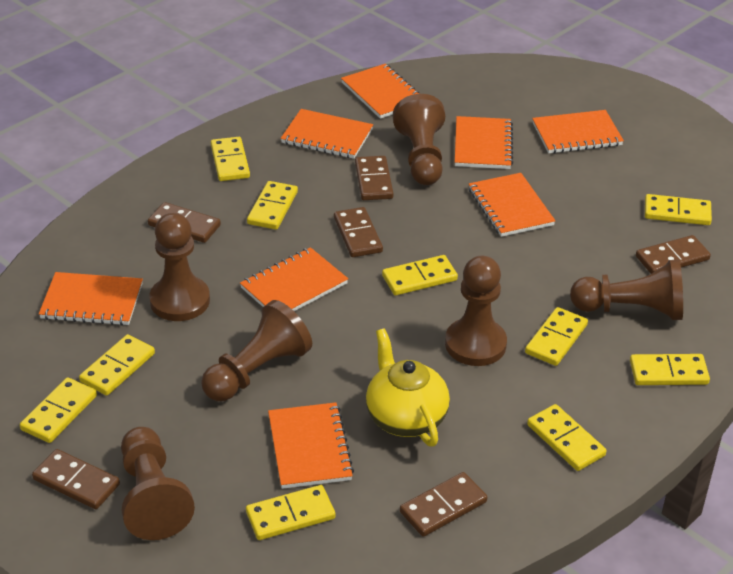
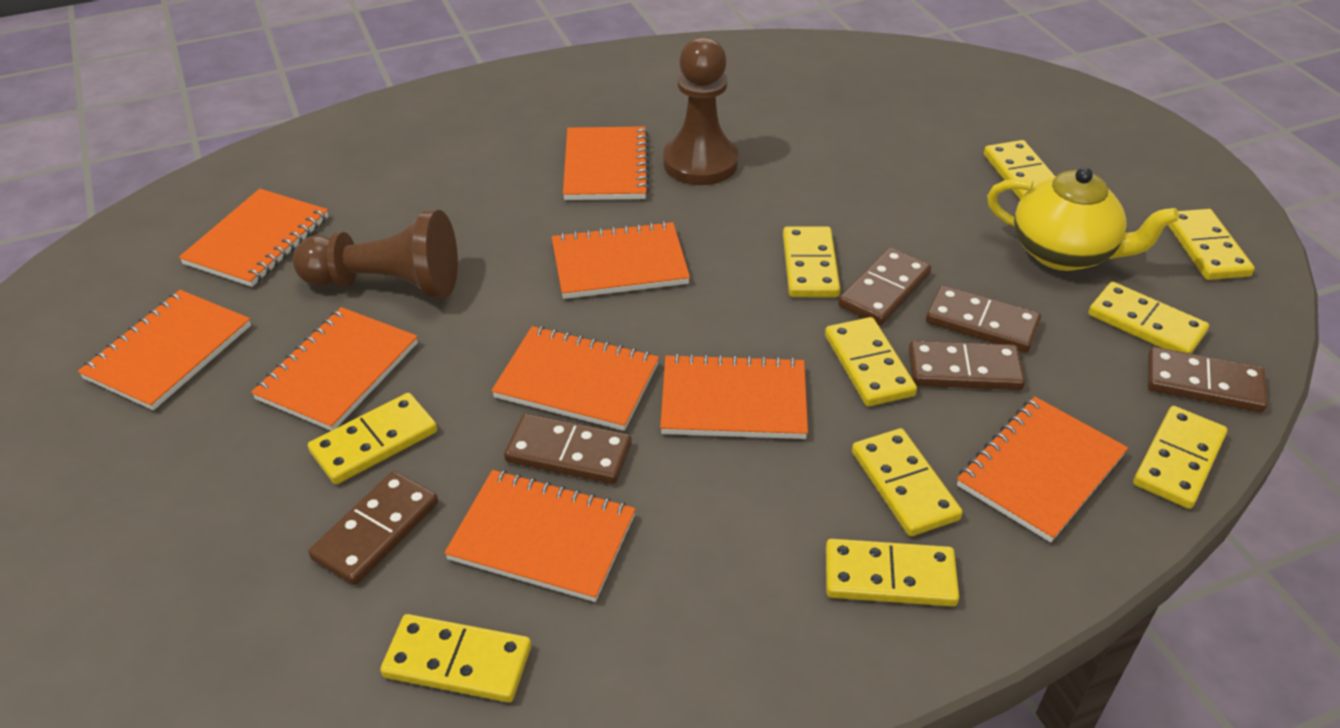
brown pawn: [121,427,195,540] [149,213,210,321] [201,300,312,401] [393,94,445,185] [445,256,507,366] [570,260,683,320] = 6 -> [293,210,458,298] [663,37,739,185] = 2
orange notebook: [39,272,143,326] [240,247,348,311] [268,402,354,489] [281,109,373,159] [341,64,420,119] [455,116,513,169] [469,173,555,237] [532,110,624,153] = 8 -> [78,290,251,410] [179,189,328,287] [251,307,418,431] [444,470,636,602] [491,326,659,431] [552,221,690,299] [563,126,650,200] [660,353,808,439] [957,397,1128,542] = 9

